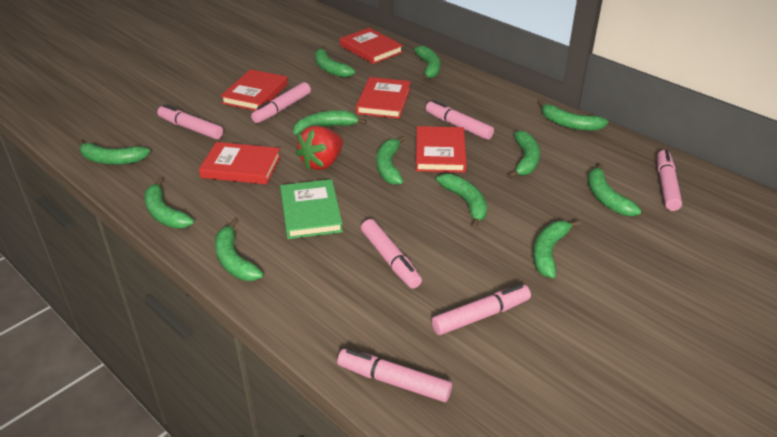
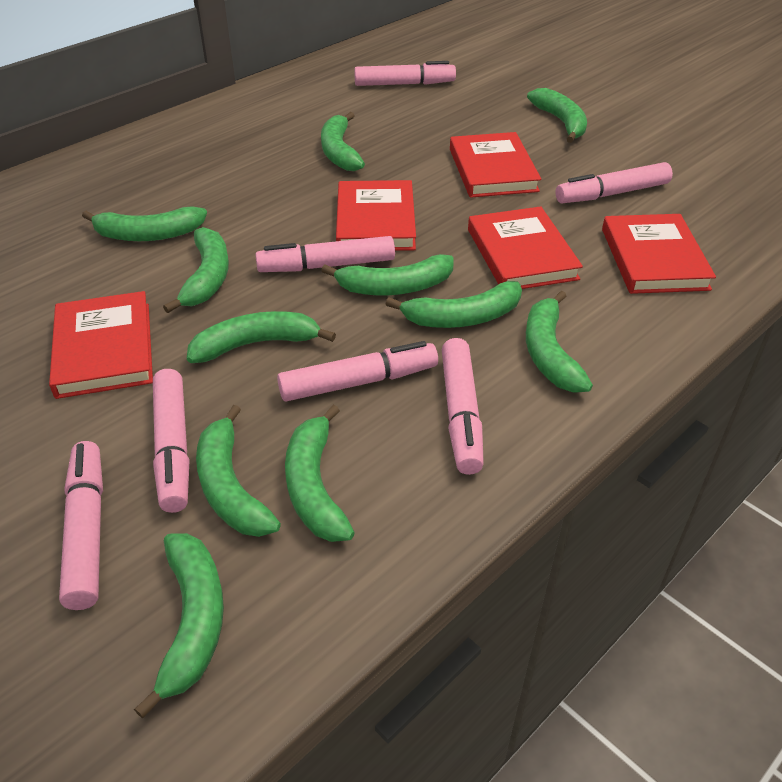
green banana: [78,139,150,165] [144,178,194,228] [215,219,263,281] [293,110,367,135] [315,46,355,78] [376,136,406,185] [414,46,440,81] [436,174,487,228] [508,131,540,178] [533,220,581,278] [538,100,608,131] [588,163,641,216] = 12 -> [82,206,207,241] [134,533,224,719] [163,227,229,313] [187,311,336,363] [196,405,281,537] [285,405,355,542] [321,112,365,171] [321,254,454,295] [386,281,522,328] [526,291,593,393] [527,88,587,143] = 11
green book: [280,179,343,239] = 1 -> none = 0
red strawberry: [296,125,343,170] = 1 -> none = 0

